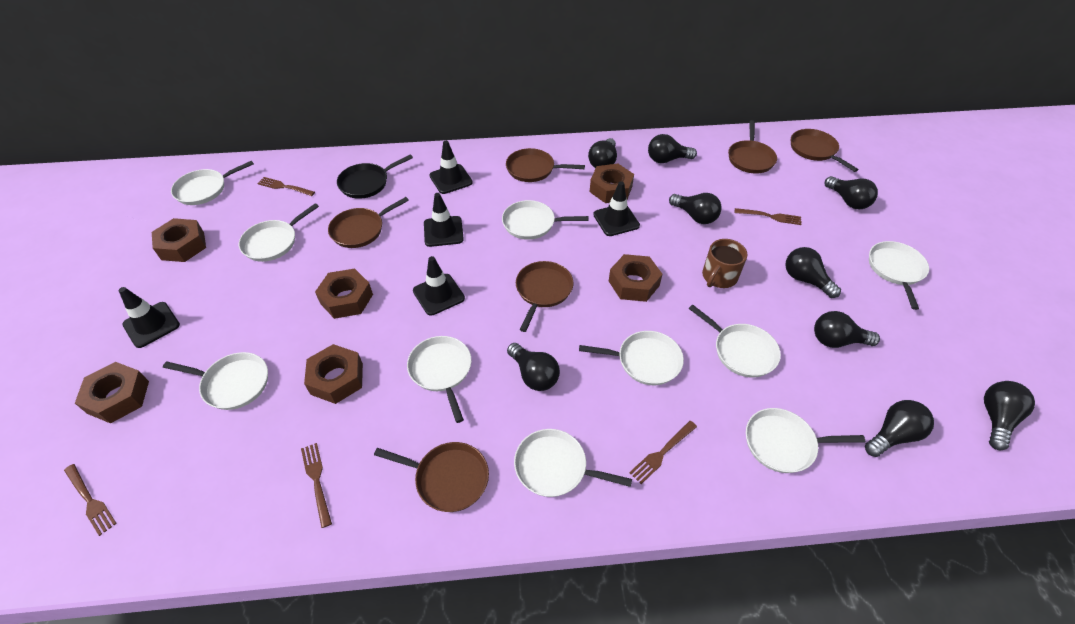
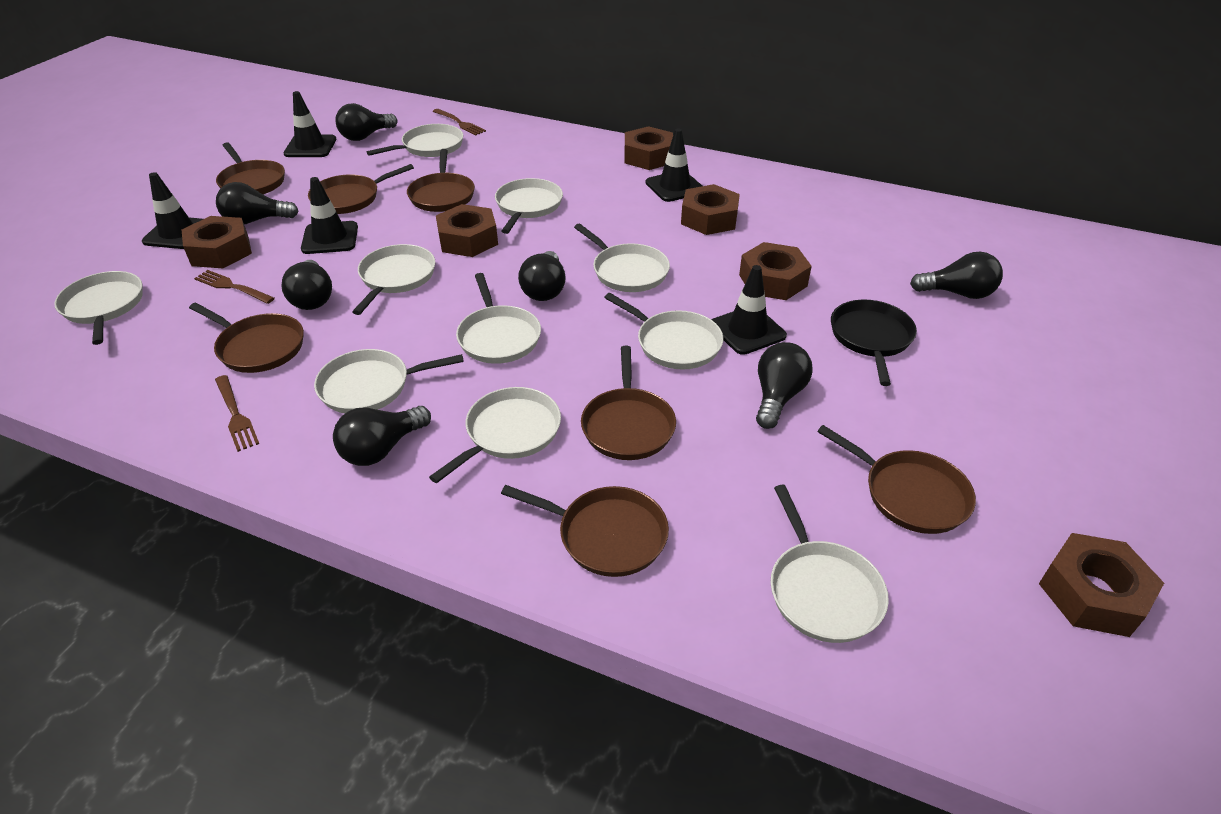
black light bulb: [507,343,560,391] [588,138,617,168] [648,134,697,163] [669,193,722,224] [785,247,841,298] [814,311,880,348] [825,176,878,209] [865,400,934,457] [984,381,1035,450] = 9 -> [216,182,298,224] [281,260,332,310] [333,406,431,466] [335,103,398,141] [518,251,566,301] [756,342,813,429] [910,252,1003,299] = 7
brown fork: [64,464,117,536] [257,177,315,196] [301,443,332,528] [629,421,697,484] [735,208,802,225] = 5 -> [194,270,275,304] [215,375,259,452] [432,109,486,135] = 3
brown mug: [702,239,748,288] = 1 -> none = 0
brown pan: [328,197,409,248] [374,442,489,512] [506,148,585,182] [516,261,573,332] [728,120,777,174] [791,129,858,172] = 6 -> [189,303,304,373] [216,142,285,194] [308,164,414,214] [407,149,475,212] [501,485,669,577] [581,346,676,460] [817,425,976,534] = 7

